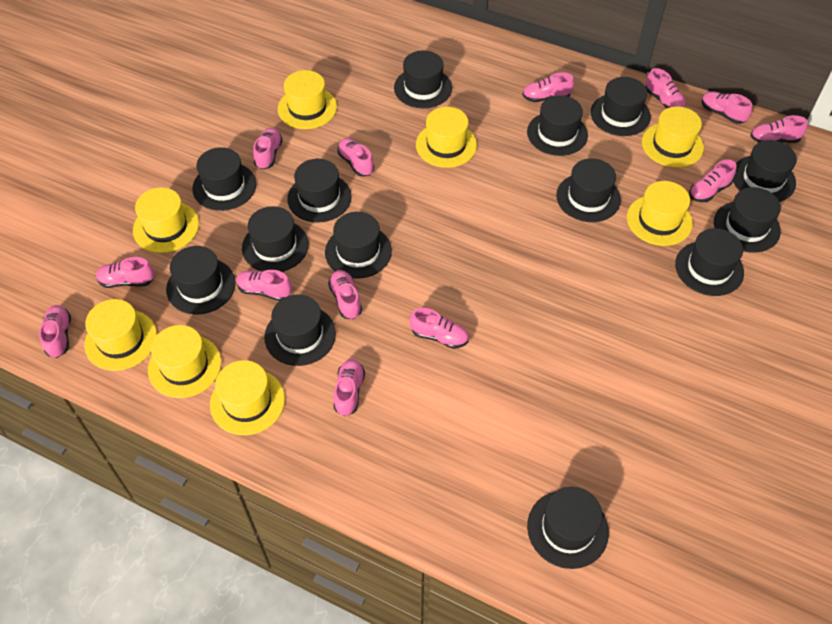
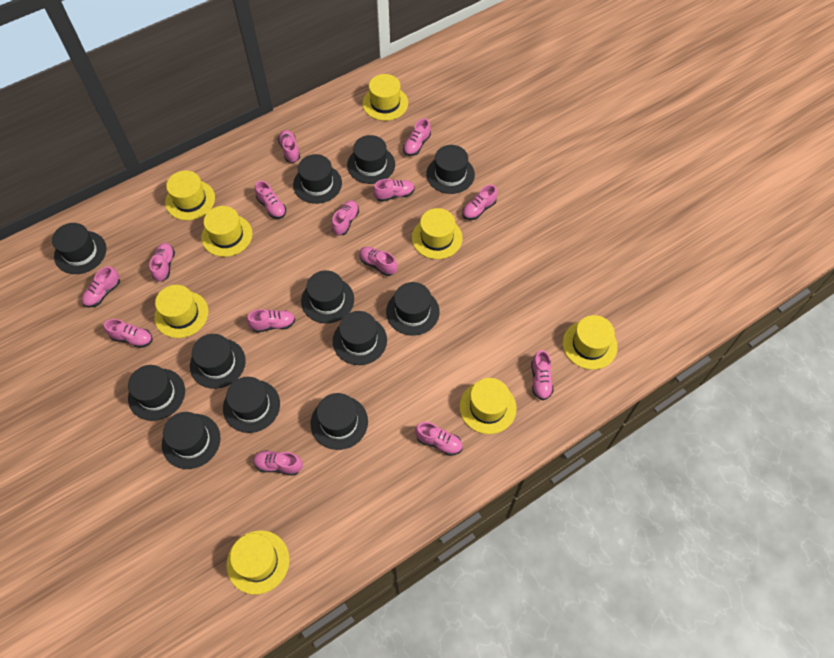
black hat: [166,246,236,315] [192,147,256,211] [242,206,309,272] [264,294,336,366] [287,159,352,223] [325,212,392,278] [394,50,452,108] [527,95,588,156] [527,487,609,569] [556,158,621,222] [591,77,651,136] [675,228,744,296] [714,187,781,253] [733,140,797,202] = 14 -> [52,223,106,274] [128,365,185,421] [162,412,221,469] [190,334,246,389] [223,377,280,433] [293,154,342,204] [301,270,354,324] [311,393,368,450] [333,311,387,365] [347,135,395,184] [386,282,440,335] [426,145,475,194] = 12
pink shoe: [39,305,71,358] [96,257,155,288] [236,270,292,301] [253,128,283,170] [328,270,362,319] [334,359,365,416] [337,138,374,177] [410,308,469,349] [522,72,574,102] [646,68,686,109] [689,159,736,202] [701,91,752,124] [750,115,808,143] = 13 -> [82,266,120,307] [104,319,153,348] [149,243,175,282] [247,309,295,333] [253,450,303,476] [255,181,286,219] [278,130,300,163] [332,200,359,236] [359,247,397,276] [373,179,415,202] [403,118,431,156] [415,422,463,456] [462,185,497,220] [531,350,554,400] = 14

